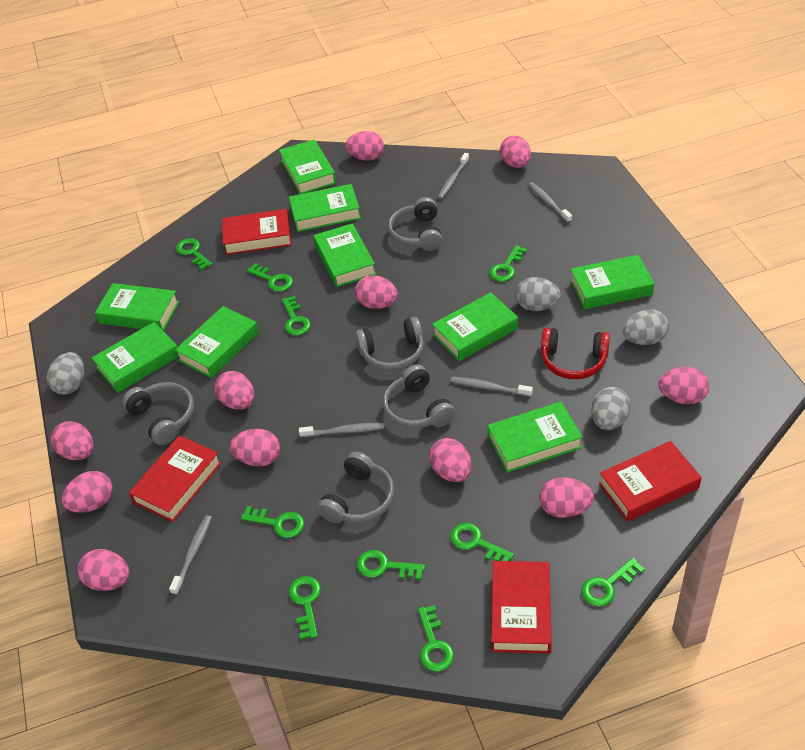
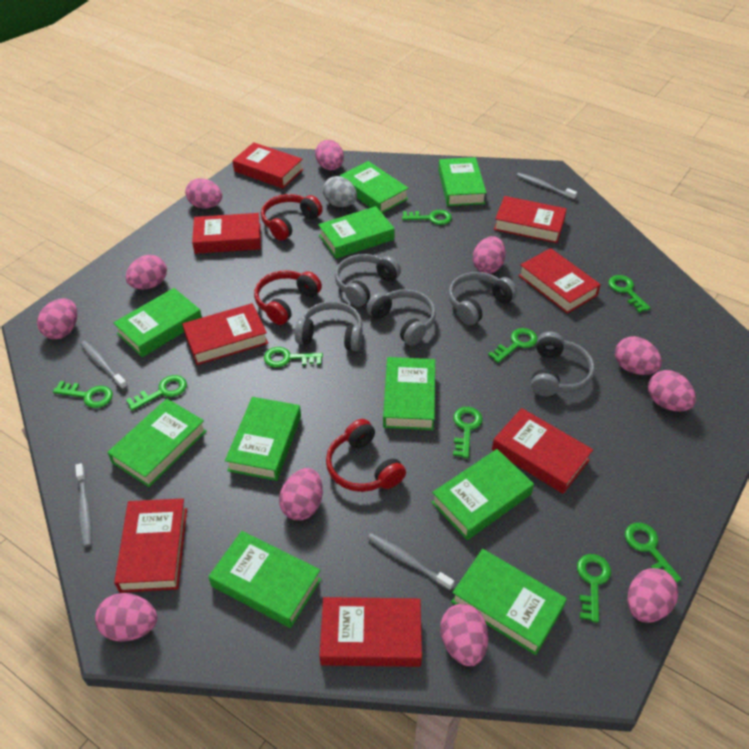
green book: [92,322,179,393] [95,283,179,331] [175,306,259,378] [279,139,336,194] [289,184,361,232] [314,223,376,287] [432,292,518,361] [487,402,583,473] [570,255,655,309] = 9 -> [107,399,206,487] [113,288,202,357] [208,531,321,628] [225,397,301,481] [318,206,395,259] [340,161,409,213] [383,357,435,430] [431,449,534,540] [438,157,486,206] [451,549,567,655] = 10
green key: [176,238,212,270] [241,506,304,538] [247,263,293,292] [282,296,311,335] [289,576,321,640] [357,550,425,580] [418,605,454,672] [450,523,514,561] [489,245,527,282] [581,558,645,606] = 10 -> [53,381,113,408] [126,375,187,411] [264,347,323,368] [402,210,452,225] [453,407,482,458] [488,328,537,363] [577,554,611,623] [609,275,651,313] [625,523,682,583] = 9
grey egg: [47,352,84,395] [515,277,561,311] [591,387,630,430] [623,309,669,345] = 4 -> [323,176,357,207] = 1
grey toothbrush: [169,515,212,595] [299,423,384,438] [438,153,469,199] [450,377,533,397] [528,182,572,223] = 5 -> [75,463,92,547] [80,341,128,389] [367,533,454,590] [516,173,577,200] = 4
red book: [129,435,222,522] [222,209,292,255] [492,561,552,654] [599,441,702,521] = 4 -> [114,498,187,593] [182,303,268,365] [192,213,261,254] [232,142,303,189] [319,597,422,667] [492,408,593,494] [494,196,567,243] [518,248,601,314] = 8
red headphones: [541,328,610,379] = 1 -> [254,270,322,325] [261,194,323,241] [326,419,406,492] = 3

